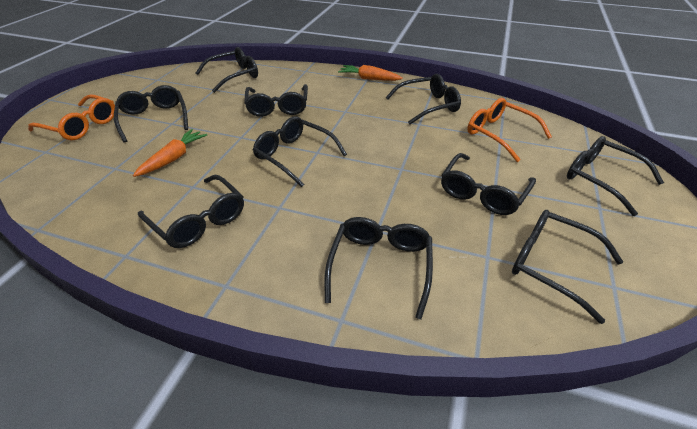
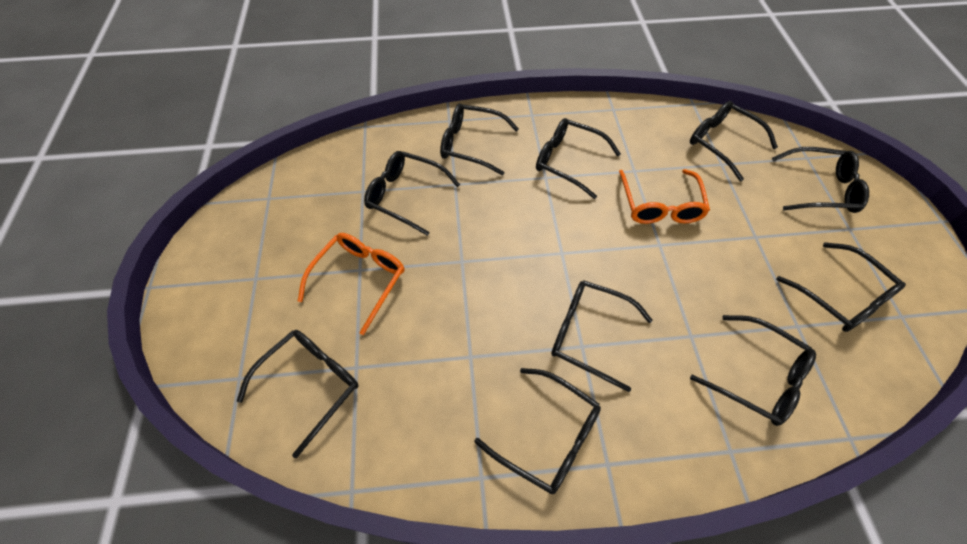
orange carrot: [133,129,207,177] [338,65,403,81] = 2 -> none = 0

